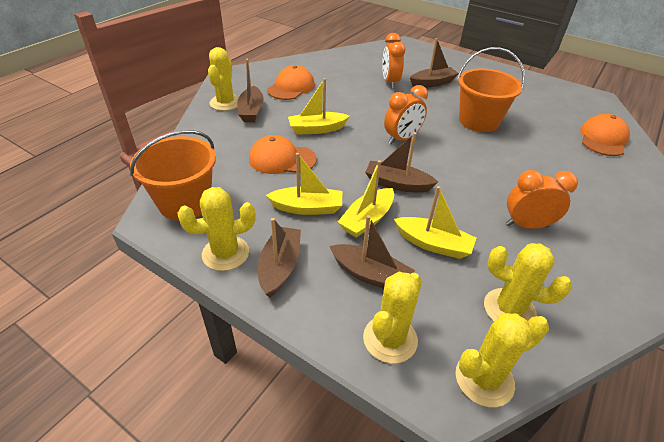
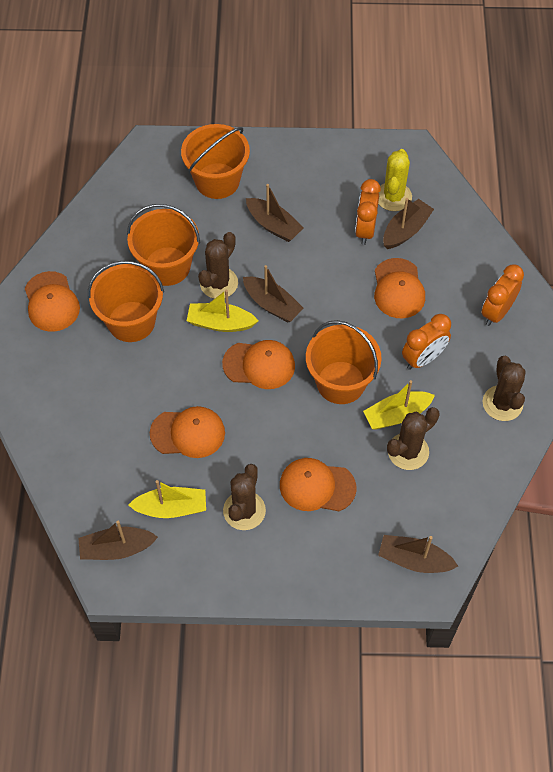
brown cactus: none = 0 -> [198,232,238,299] [223,464,266,530] [387,407,440,470] [483,356,526,421] = 4
orange bucket: [130,130,216,221] [457,47,525,132] = 2 -> [88,261,164,342] [127,204,200,286] [181,124,250,199] [306,320,382,404] = 4
orange cap: [249,135,317,174] [267,65,315,100] [580,114,630,156] = 3 -> [25,271,80,332] [150,406,225,458] [222,340,295,389] [280,458,356,511] [374,258,425,318] = 5
yellow boat: [266,153,342,215] [288,78,350,135] [338,160,394,238] [394,186,476,259] = 4 -> [129,480,206,518] [187,289,258,332] [363,380,435,430] = 3
yellow cactus: [178,187,255,271] [208,47,239,111] [363,272,422,364] [456,313,549,407] [484,243,572,322] = 5 -> [378,149,412,211] = 1

